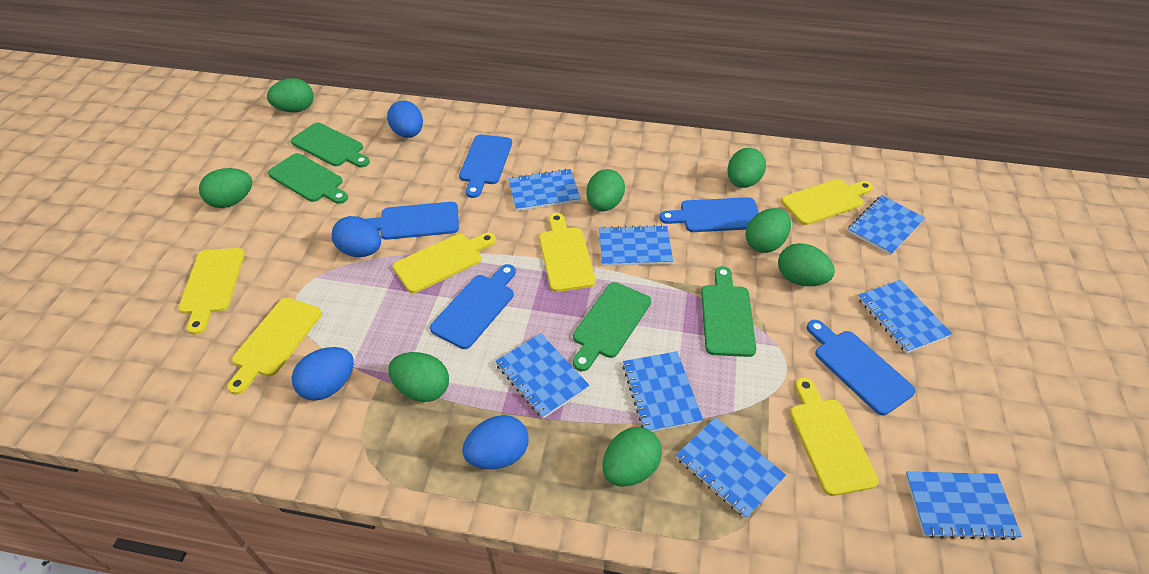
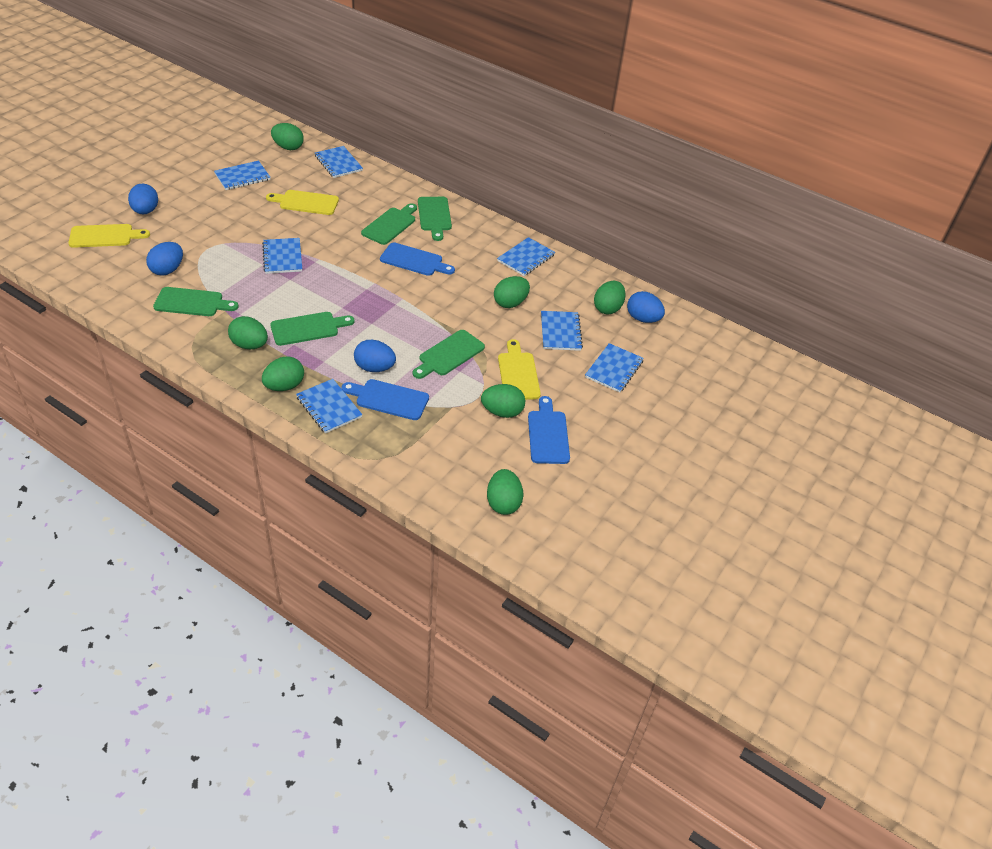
blue cutting board: [366,202,459,240] [430,264,516,349] [459,135,512,198] [659,197,759,232] [806,320,916,415] = 5 -> [341,379,429,420] [380,242,455,276] [528,396,570,464] = 3
blue notebook: [495,333,590,418] [508,169,581,211] [599,225,673,266] [622,351,703,432] [676,417,786,519] [848,196,925,255] [858,280,952,353] [905,472,1022,540] = 8 -> [214,161,270,190] [262,238,302,274] [296,379,363,433] [315,146,363,178] [497,237,555,276] [541,311,583,351] [585,343,644,393] = 7
green cutting board: [268,153,348,204] [291,123,370,167] [573,282,651,371] [701,266,756,357] = 4 -> [153,287,239,316] [270,312,354,346] [361,203,417,245] [413,330,485,379] [418,197,452,241] = 5
green egg: [199,168,252,208] [267,78,314,112] [388,352,449,402] [586,169,625,211] [603,427,662,487] [727,148,766,188] [745,208,791,253] [778,243,835,286] = 8 -> [228,316,268,349] [262,356,304,391] [271,123,304,150] [481,384,525,418] [487,469,524,515] [494,276,530,308] [594,281,626,314] = 7
yellow cutting board: [178,248,245,335] [227,298,322,395] [393,233,496,293] [539,213,596,292] [781,179,873,225] [790,377,879,496] = 6 -> [68,224,150,248] [266,190,339,215] [498,339,541,400] = 3

